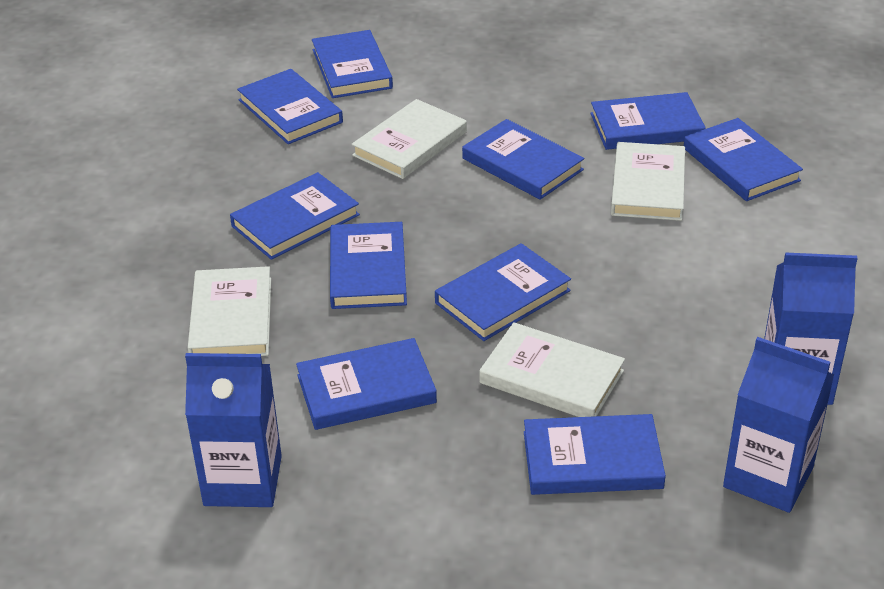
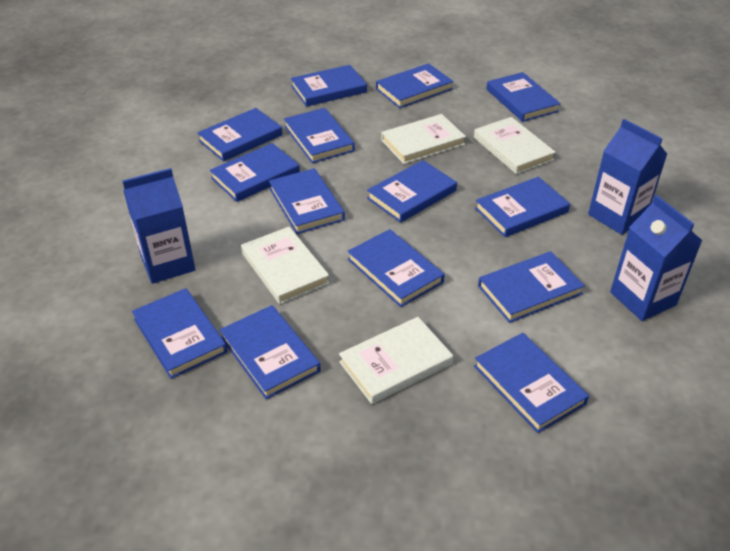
blue book: [230,172,360,260] [237,69,343,144] [296,338,437,430] [312,30,393,98] [330,222,407,309] [435,243,571,341] [462,119,584,200] [524,414,666,495] [590,92,706,150] [684,118,803,201] = 10 -> [132,288,227,379] [197,108,282,162] [210,143,300,202] [220,305,321,399] [269,168,345,234] [284,108,355,163] [291,65,367,107] [347,229,445,307] [367,160,457,223] [376,63,454,108] [474,333,589,433] [475,177,570,237] [478,251,585,323] [487,72,561,122] = 14

